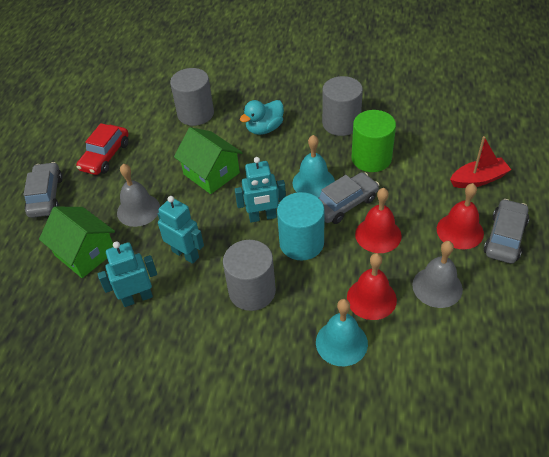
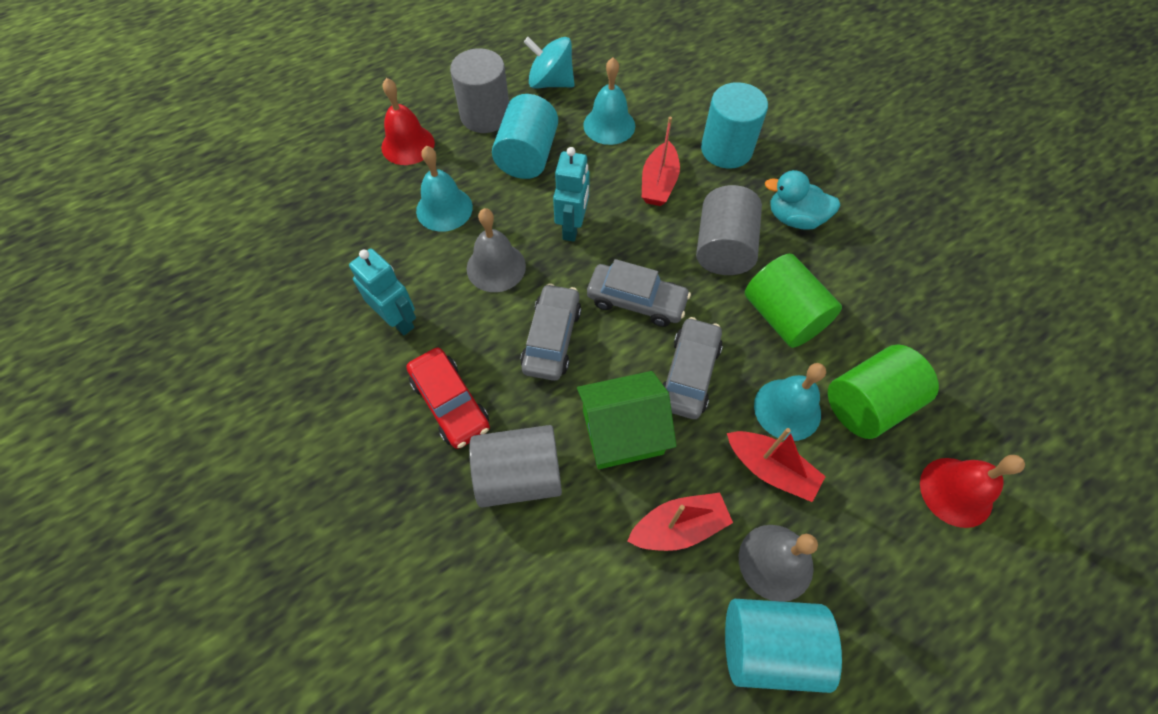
green cylinder: [351,110,396,172] = 1 -> [745,254,842,348] [828,345,939,439] = 2
green house: [39,207,115,278] [174,127,243,194] = 2 -> [577,371,677,469] = 1
red bell: [347,253,397,320] [355,188,402,253] [437,183,484,249] = 3 -> [381,78,435,165] [920,455,1025,528] = 2
red boat: [450,136,511,188] = 1 -> [627,492,733,551] [642,117,680,206] [727,428,826,502] = 3
turquoise bell: [293,135,335,198] [316,299,368,366] = 2 -> [416,146,473,232] [583,57,635,145] [754,363,826,441] = 3
turquoise cylinder: [277,192,325,261] = 1 -> [492,94,558,179] [701,82,768,169] [725,599,842,693] = 3
turquoise robot: [98,241,157,307] [158,196,204,264] [235,157,286,223] = 3 -> [349,249,416,335] [553,147,590,242] = 2
turquoise spinning top: none = 0 -> [524,37,575,89] = 1

